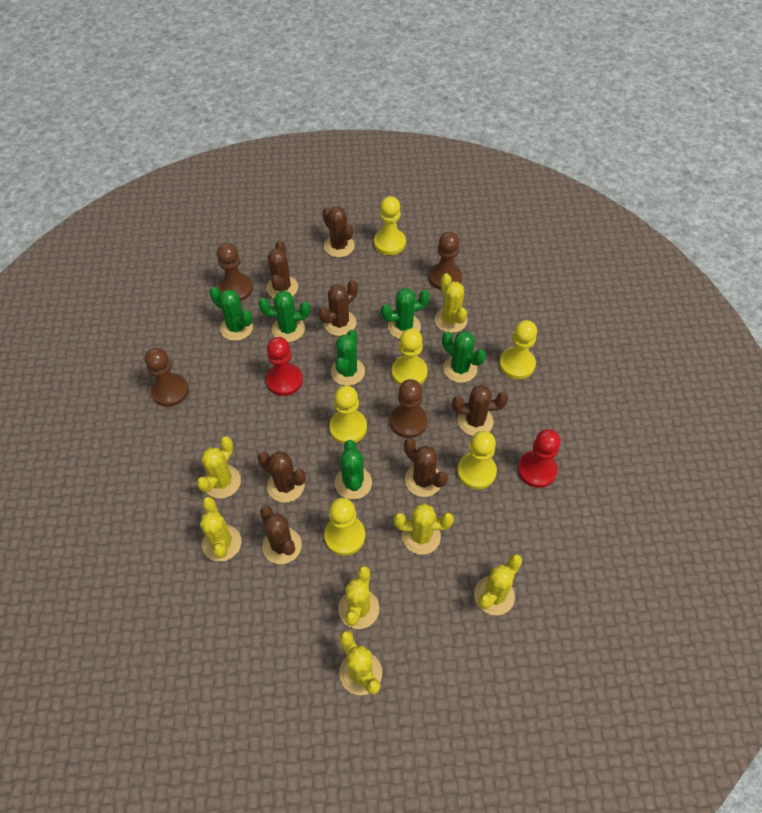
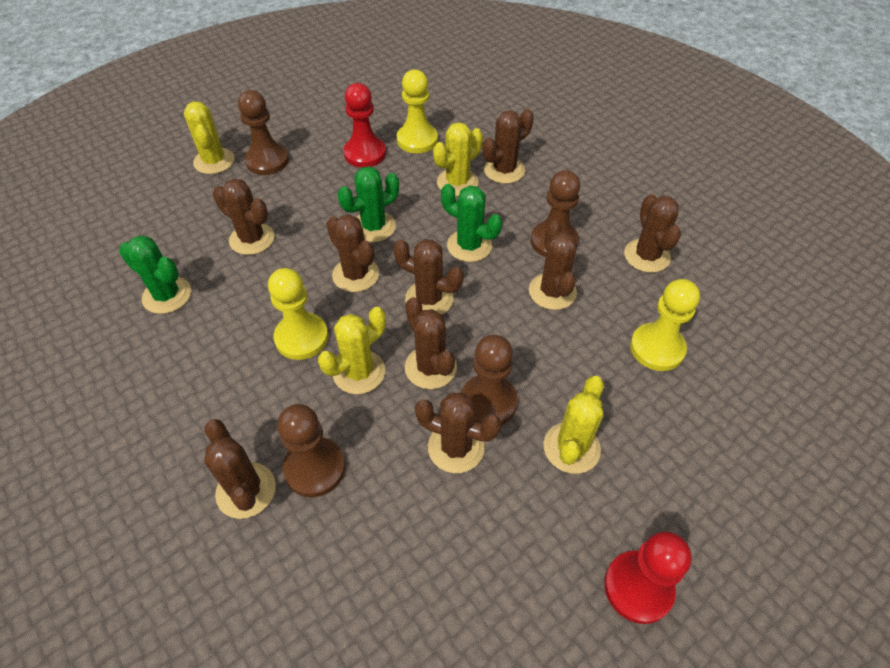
brown cactus: [258,451,306,503] [260,506,302,564] [266,240,298,298] [319,280,358,336] [323,206,355,257] [404,438,448,497] [452,385,508,436] = 7 -> [204,419,276,519] [213,179,275,255] [326,214,379,292] [393,239,464,315] [405,297,457,389] [415,393,501,473] [482,109,534,184] [529,220,577,310] [624,194,681,273] = 9
green cactus: [209,287,253,341] [259,291,310,342] [331,330,365,386] [335,440,372,499] [381,288,430,339] [442,331,486,383] = 6 -> [119,236,191,314] [338,166,399,242] [441,184,502,262] = 3
yellow cactus: [196,436,241,499] [200,497,241,562] [338,566,379,629] [339,630,382,695] [394,503,454,555] [435,273,467,333] [474,554,522,615] = 7 -> [184,102,234,174] [318,307,386,394] [433,122,483,196] [544,376,604,474] = 4
yellow pawn: [324,498,365,556] [329,386,367,444] [374,196,406,255] [391,329,428,385] [457,431,497,489] [499,320,537,379] = 6 -> [268,268,328,360] [397,70,438,153] [630,279,700,371] = 3

